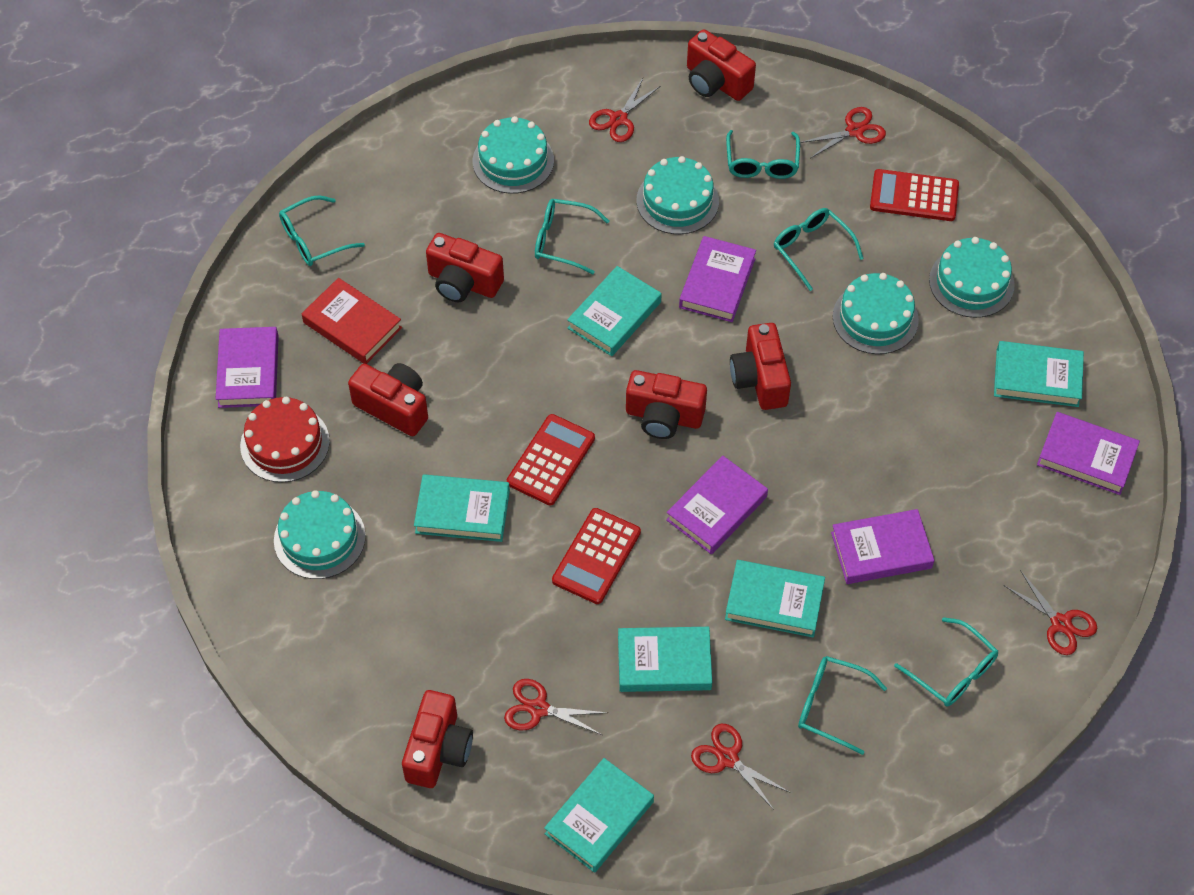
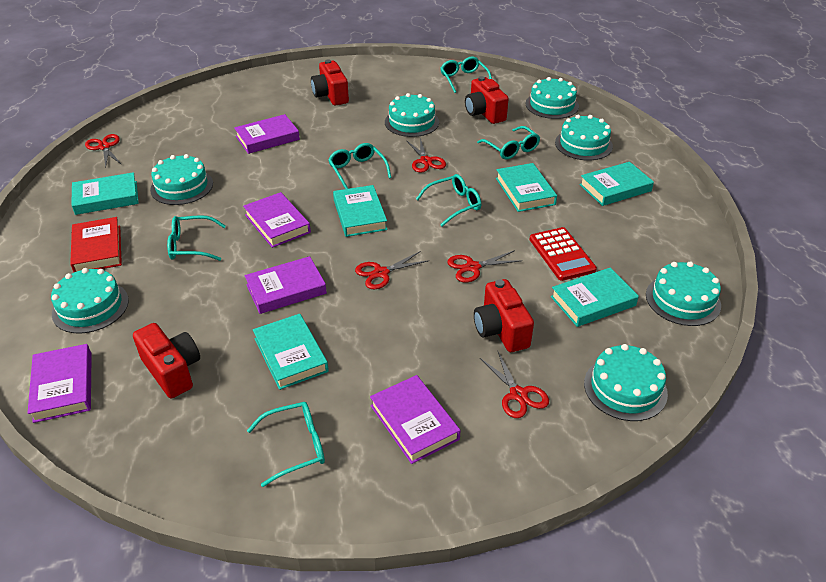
red cake: [240,397,330,482] = 1 -> none = 0
red calculator: [507,414,595,506] [552,508,641,604] [870,169,959,221] = 3 -> [529,227,597,281] = 1
red camera: [348,363,428,436] [402,690,473,788] [426,233,504,302] [626,370,707,439] [687,29,756,101] [730,323,791,410] = 6 -> [133,323,200,398] [311,60,349,106] [465,76,509,124] [474,279,534,352] = 4
turquoise cake: [274,490,366,579] [473,116,554,194] [637,156,719,234] [833,273,919,354] [929,237,1015,318] = 5 -> [51,268,129,334] [150,154,213,205] [385,93,439,137] [526,77,579,119] [555,115,613,160] [584,344,668,421] [646,261,721,326] = 7

